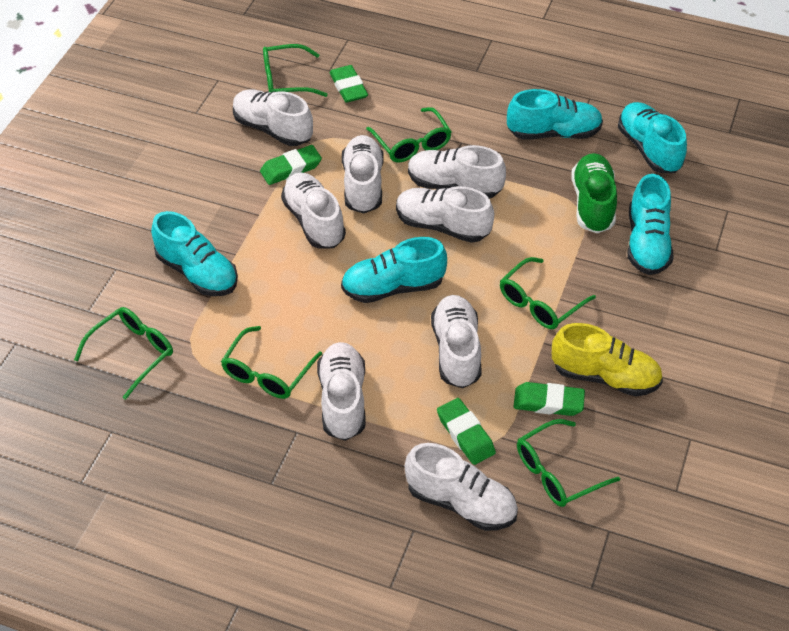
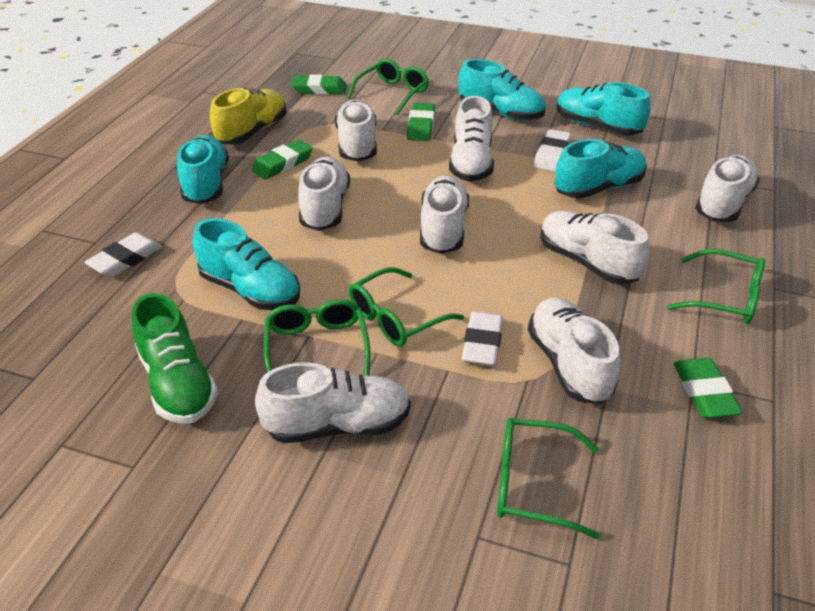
green glasses: [74,307,173,400] [221,326,322,399] [263,44,328,97] [366,107,452,162] [500,257,596,329] [517,419,620,507] = 6 -> [264,299,370,376] [348,58,429,115] [349,267,464,346] [497,418,600,539] [667,249,765,324] = 5
white eraser: none = 0 -> [85,232,162,277] [462,312,503,366] [534,129,571,172] = 3

